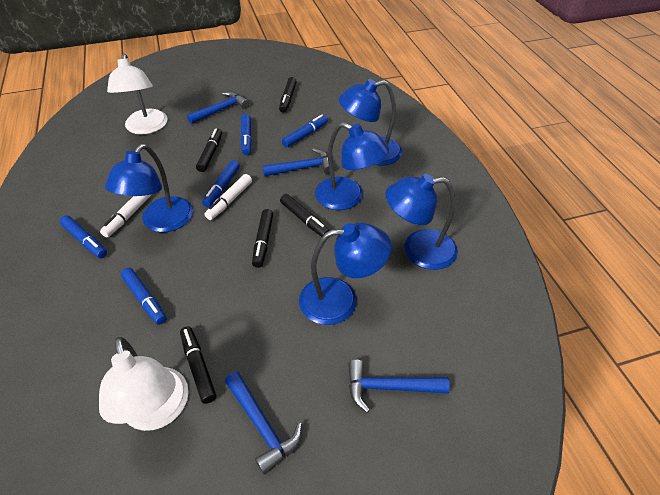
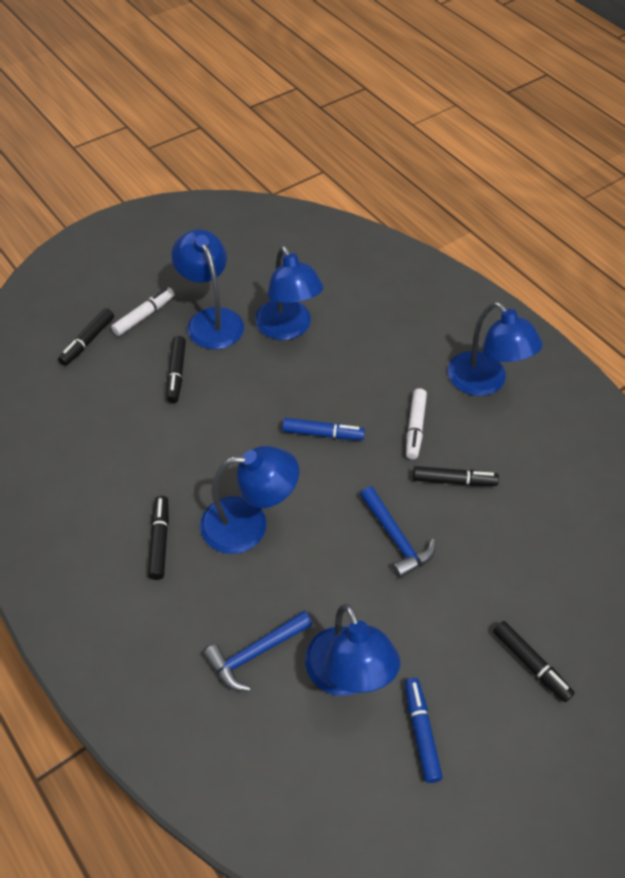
blue hammer: [187,92,249,124] [225,371,302,474] [262,148,335,176] [348,360,450,413] = 4 -> [203,611,313,691] [360,487,436,579] = 2
blue marker: [60,215,107,258] [121,268,167,325] [202,160,240,208] [241,114,252,155] [282,115,328,148] = 5 -> [282,418,365,440] [405,678,443,783] = 2
white lamp: [99,337,189,431] [107,53,168,134] = 2 -> none = 0

